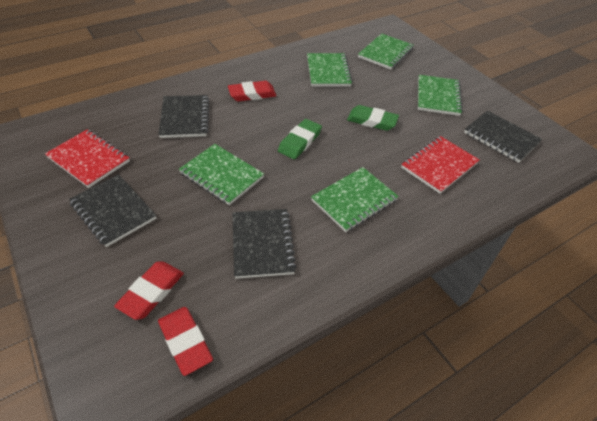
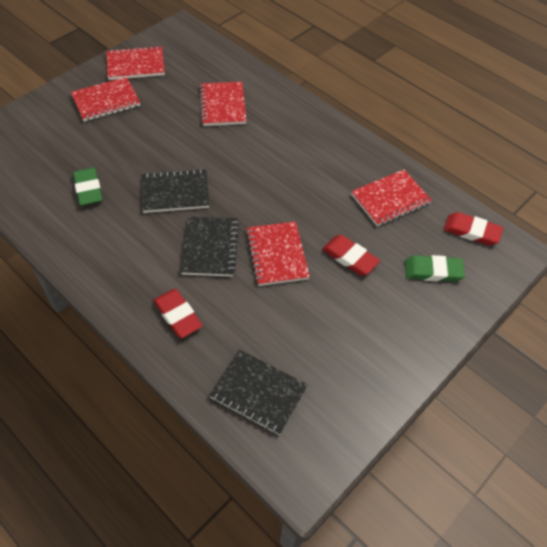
black notebook: [69,174,157,247] [158,95,209,138] [232,209,297,279] [464,111,542,163] = 4 -> [142,169,209,213] [181,216,239,277] [209,349,308,435] = 3
green notebook: [179,144,264,205] [307,53,353,87] [311,167,399,232] [358,33,414,70] [418,75,463,116] = 5 -> none = 0
red notebook: [45,129,130,188] [401,136,479,194] = 2 -> [71,77,140,122] [106,46,165,80] [199,82,247,126] [246,221,310,286] [351,170,432,227] = 5

